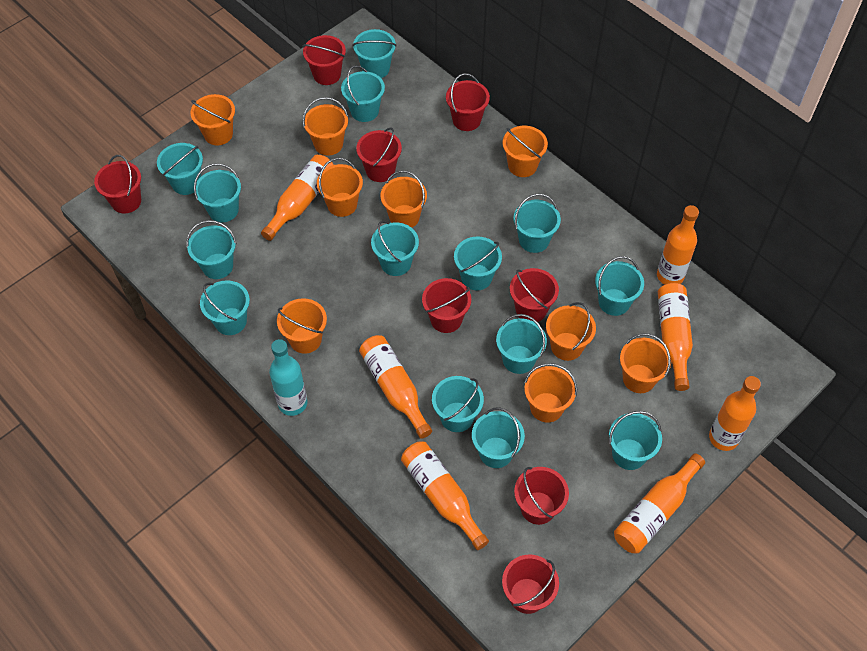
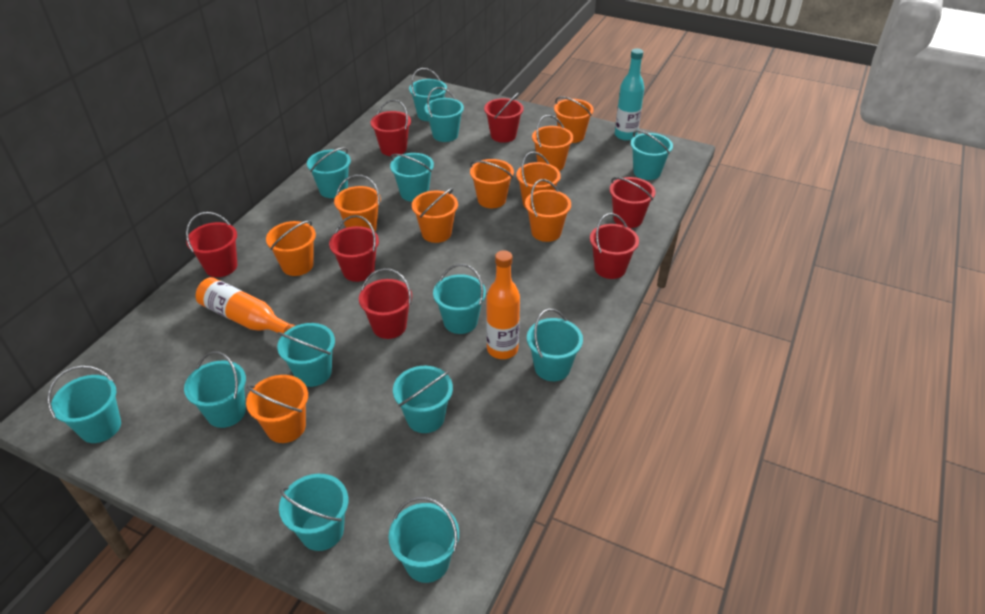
orange bottle: [261,155,334,241] [359,335,432,439] [401,441,489,550] [614,453,705,553] [657,205,699,285] [658,283,693,391] [709,376,761,451] = 7 -> [196,277,296,334] [486,250,520,359] = 2
red bucket: [94,155,141,214] [303,35,346,85] [356,127,402,182] [422,278,471,333] [446,73,490,131] [502,555,559,614] [510,268,559,322] [514,467,569,525] = 8 -> [186,212,237,277] [329,215,379,282] [359,268,412,339] [371,100,411,156] [484,93,524,143] [590,213,639,279] [610,177,655,228] = 7
turquoise bucket: [157,143,203,195] [186,220,237,279] [194,163,241,222] [200,280,250,335] [341,65,385,122] [352,29,397,78] [371,221,419,276] [432,376,484,432] [454,236,502,290] [472,407,525,468] [496,314,547,374] [513,194,561,253] [595,256,644,316] [609,411,662,470] = 14 -> [47,366,121,443] [184,351,246,428] [277,323,335,387] [279,474,348,551] [307,147,351,198] [388,497,459,583] [390,153,434,202] [393,366,453,433] [409,68,447,121] [424,87,464,142] [433,264,486,334] [527,309,583,381] [630,130,673,180] = 13

